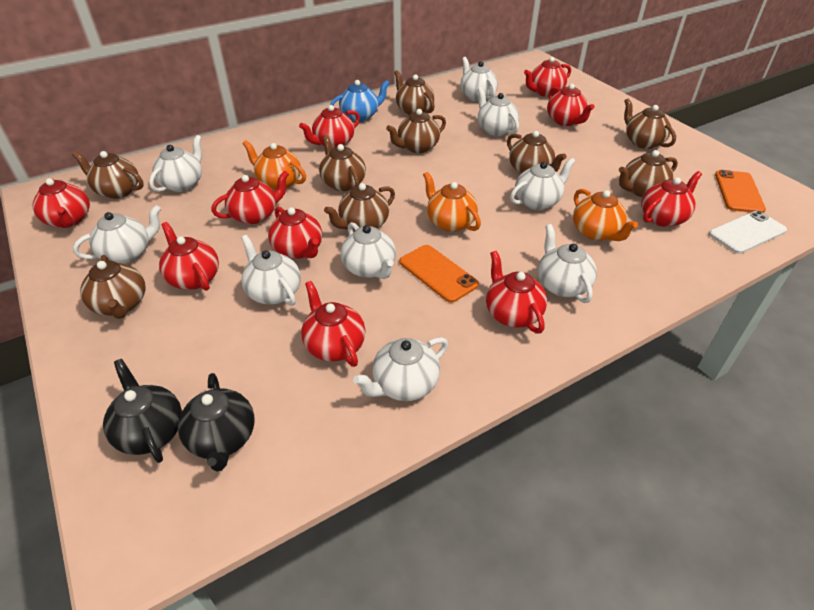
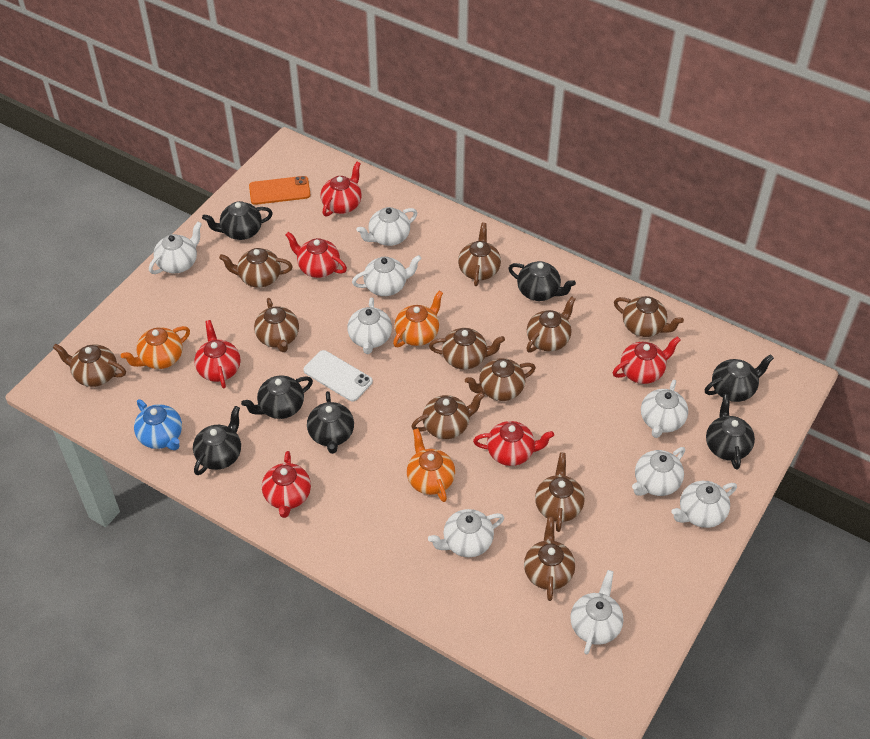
black teapot: [103,359,182,463] [178,373,255,472] = 2 -> [193,406,241,475] [202,201,273,240] [241,376,313,419] [307,391,354,454] [508,261,576,301] [705,354,774,402] [706,394,755,470] = 7
brown teapot: [72,151,144,199] [80,255,145,319] [319,135,366,191] [324,183,395,231] [386,109,446,153] [394,70,435,115] [507,131,567,174] [619,150,678,197] [624,98,676,149] = 9 -> [53,344,126,387] [219,248,293,288] [254,298,299,352] [411,392,485,439] [429,328,505,370] [458,223,501,286] [465,358,536,401] [524,517,575,601] [526,297,576,353] [535,452,585,532] [614,296,684,337] = 11
orange phone: [400,245,479,303] [715,170,766,213] = 2 -> [249,176,311,205] = 1
red teapot: [32,178,90,228] [159,222,219,291] [212,171,289,224] [268,207,322,259] [299,105,360,148] [301,281,365,367] [486,251,547,334] [524,57,571,97] [547,84,594,126] [641,171,702,227] = 10 -> [194,320,240,388] [262,451,311,518] [285,232,347,278] [321,162,361,217] [473,421,554,466] [613,336,681,384] = 6

